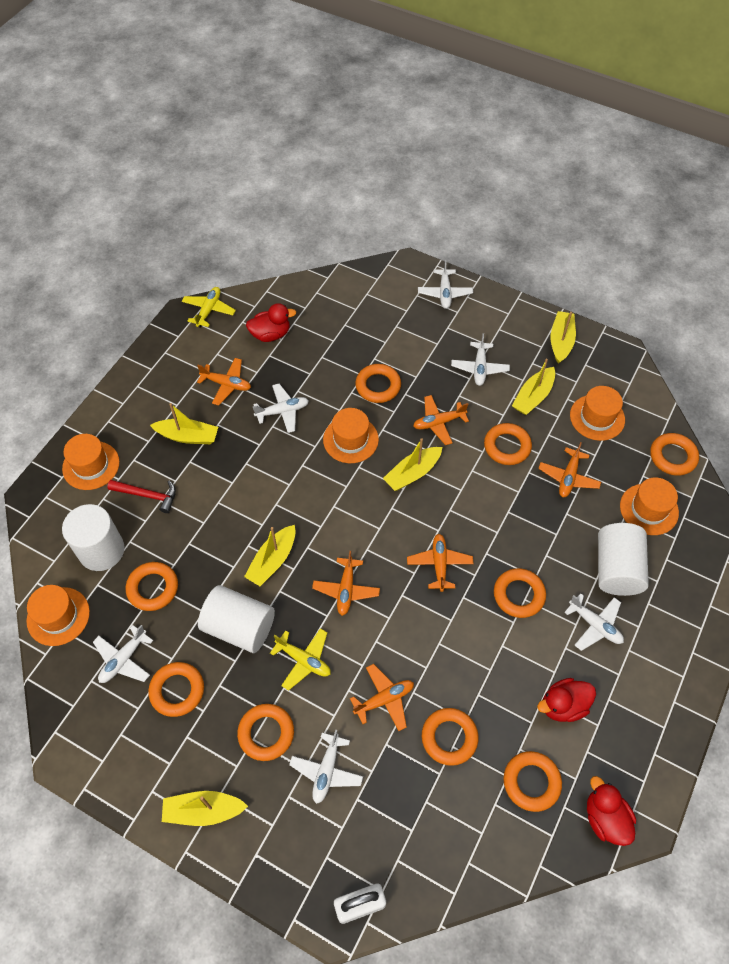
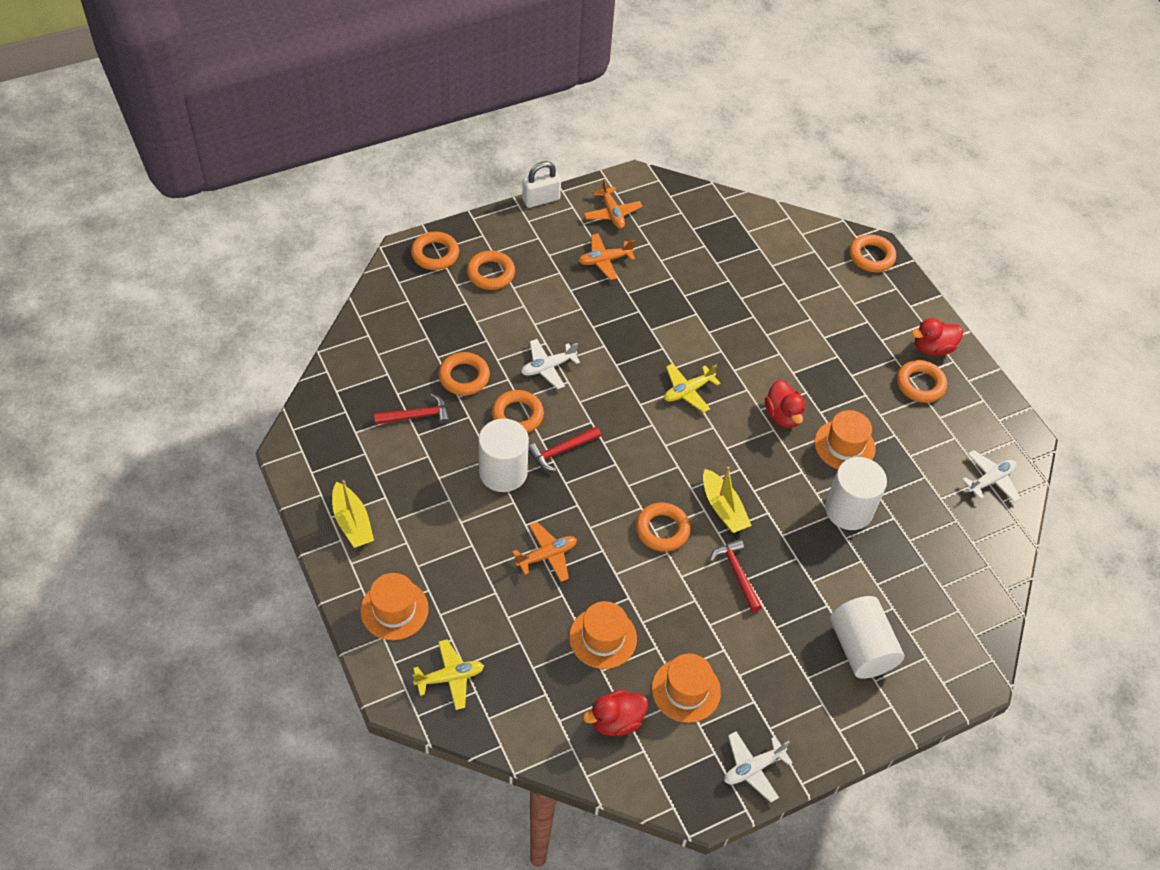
orange hat: [26,585,90,646] [62,434,120,490] [323,408,379,463] [570,386,625,441] [620,478,679,535] = 5 -> [360,573,429,640] [569,601,637,669] [652,654,721,723] [814,410,876,469] = 4
orange plane: [197,358,251,405] [312,551,380,616] [350,664,414,731] [407,534,473,592] [413,395,469,445] [538,442,601,497] = 6 -> [512,522,577,582] [579,233,635,280] [584,179,642,229] = 3
orange ring: [126,562,178,611] [148,662,204,717] [237,704,294,761] [355,364,401,403] [422,708,479,766] [484,423,532,465] [494,568,546,618] [504,751,562,812] [650,433,699,476] = 9 -> [411,232,459,270] [438,352,490,395] [467,251,515,290] [492,390,544,433] [636,503,690,552] [849,234,896,272] [897,360,947,403] = 7
red hammer: [107,480,176,513] = 1 -> [374,394,450,425] [528,426,601,471] [710,539,762,612] = 3
white plane: [93,625,153,683] [253,384,309,433] [289,730,363,804] [418,260,473,309] [451,333,510,386] [564,593,624,651] = 6 -> [521,339,580,389] [724,731,792,802] [962,450,1021,503] = 3
yellow boat: [150,403,218,444] [162,791,248,826] [244,525,296,586] [383,438,442,491] [512,359,555,415] [551,311,576,364] = 6 -> [332,480,374,548] [703,466,752,533] = 2

